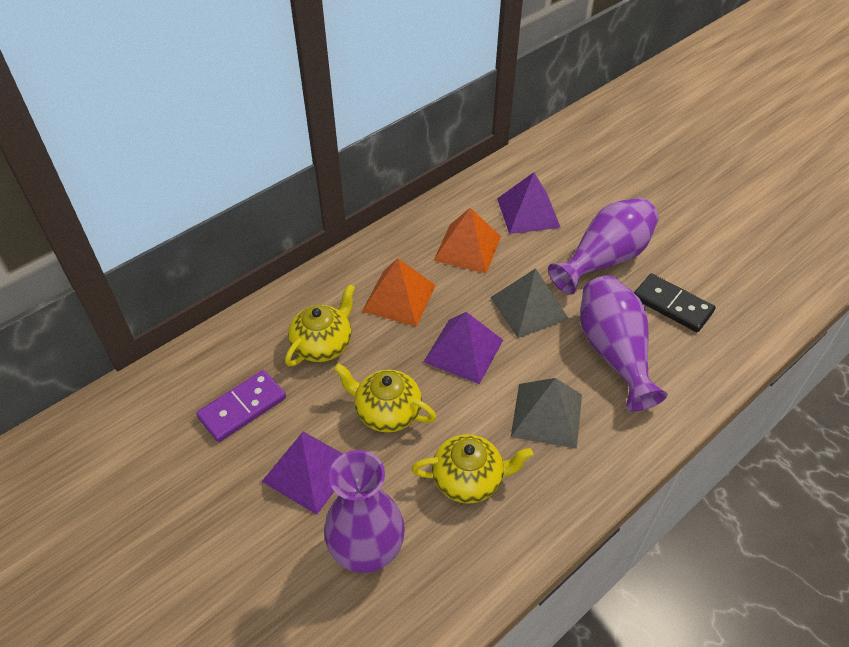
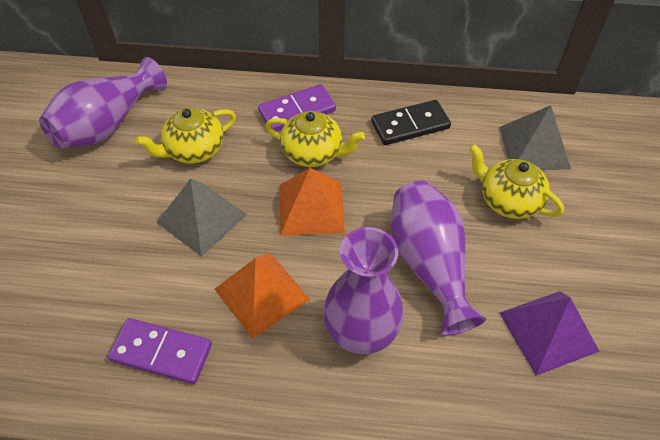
purple domino: [196,370,286,442] = 1 -> [108,318,212,384] [258,84,336,132] = 2
purple pyramid: [262,431,343,515] [424,312,503,384] [497,172,561,234] = 3 -> [500,291,600,376] = 1

